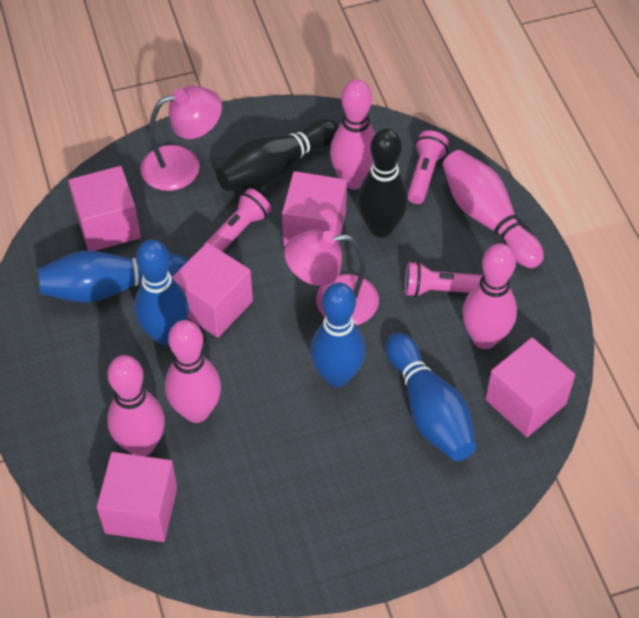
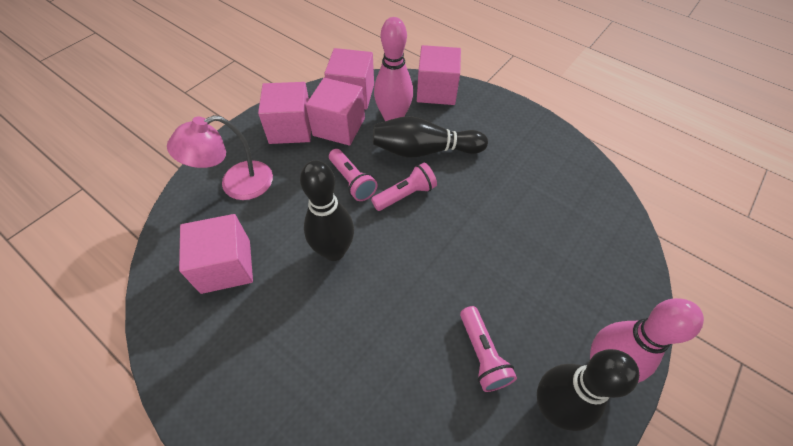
black bowling pin: [216,119,339,191] [357,128,408,237] = 2 -> [300,160,354,261] [373,116,488,158] [537,349,639,431] = 3
blue bowling pin: [38,251,188,303] [134,239,189,345] [310,283,365,387] [386,333,476,461] = 4 -> none = 0
pink bowling pin: [107,355,165,456] [165,320,221,423] [330,79,375,189] [442,150,544,268] [462,243,517,349] = 5 -> [374,17,413,121] [590,298,704,383] = 2
pink lamp: [140,86,222,191] [284,230,379,325] = 2 -> [167,115,273,200] = 1

